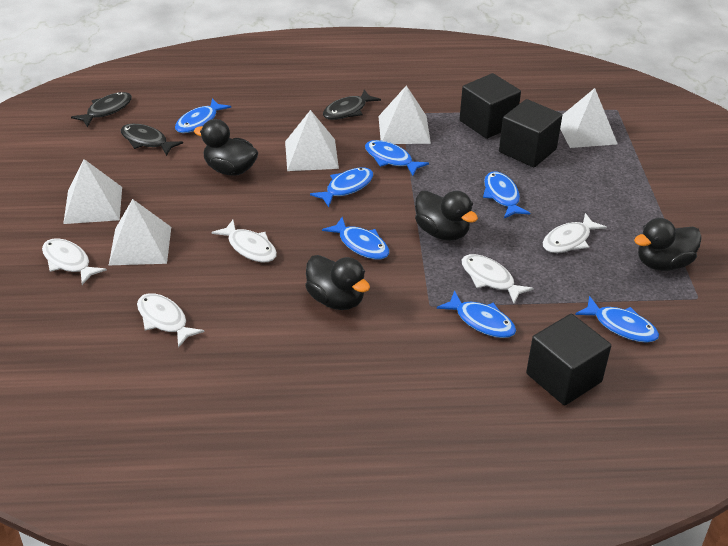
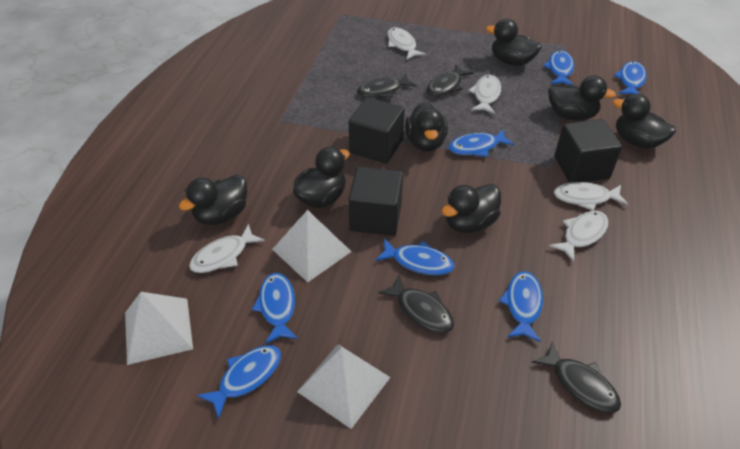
black duck: [194,119,258,176] [305,255,370,310] [415,190,478,241] [634,218,702,271] = 4 -> [179,174,247,225] [293,147,350,208] [405,102,448,152] [442,184,501,233] [486,18,542,66] [548,75,616,121] [612,94,676,149] = 7
black fish: [71,92,132,128] [121,124,183,156] [323,89,381,120] = 3 -> [357,73,417,98] [378,275,454,333] [427,64,473,97] [532,342,621,413] = 4
white pyramid: [63,159,122,224] [109,199,171,265] [285,110,339,171] [378,85,431,144] [560,88,618,148] = 5 -> [125,292,193,365] [272,210,352,282] [297,344,391,429] = 3

